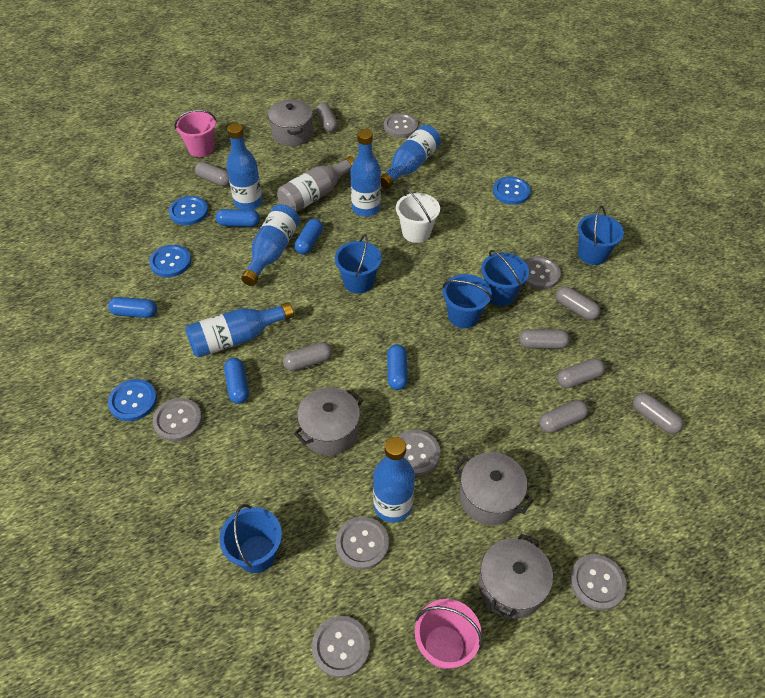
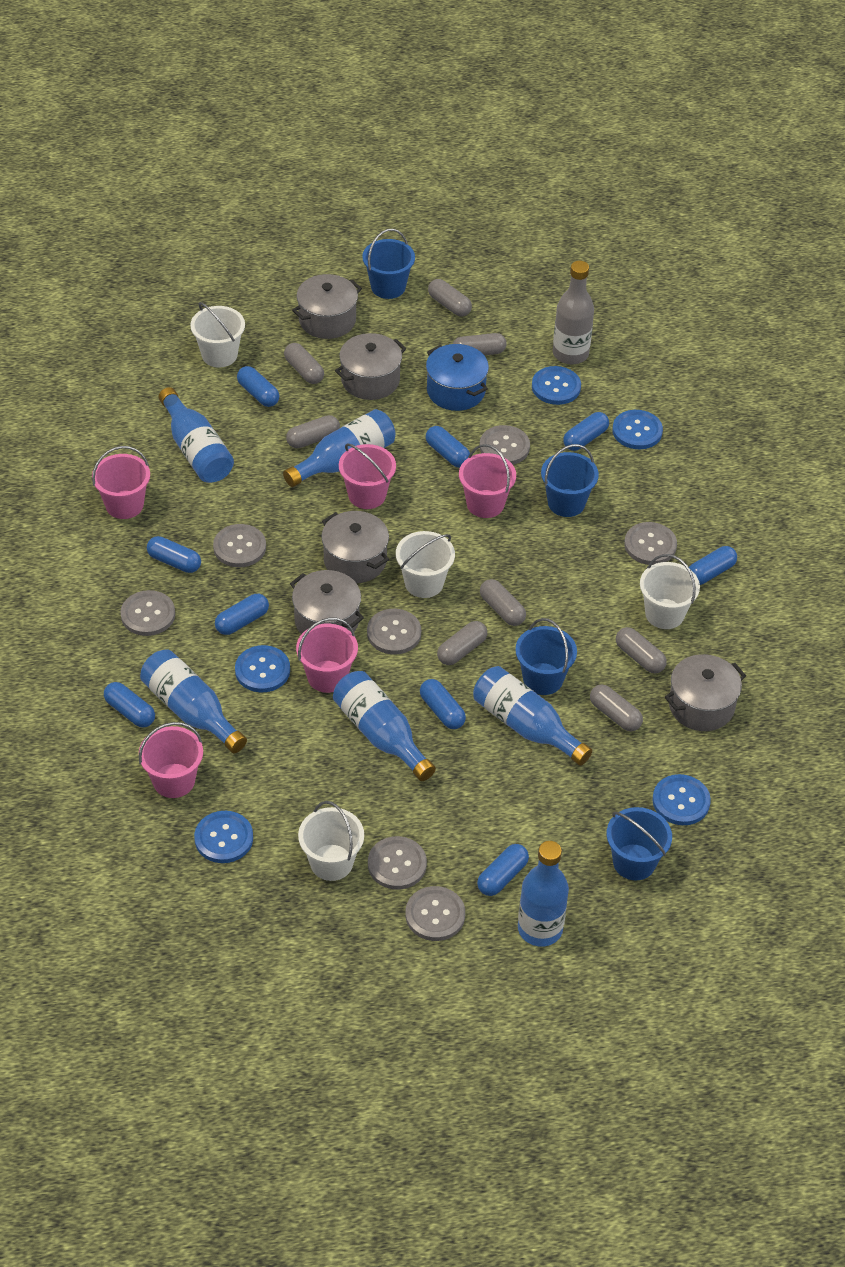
blue bucket: [219,504,282,573] [335,234,382,294] [443,274,492,328] [481,250,529,306] [578,206,624,265] = 5 -> [362,229,415,299] [515,618,577,695] [541,444,599,517] [607,807,672,880] = 4
blue button: [108,379,157,421] [149,245,191,277] [169,196,208,225] [493,177,531,205] = 4 -> [194,811,253,863] [235,645,290,693] [532,366,581,405] [612,410,663,449] [652,774,711,825] = 5
blue capsule: [108,297,157,318] [216,209,260,227] [224,358,249,404] [295,219,323,254] [387,344,408,390] = 5 -> [104,682,155,727] [147,536,201,573] [215,594,269,635] [237,366,280,407] [420,679,466,729] [426,426,470,468] [477,844,529,896] [563,412,609,451] [689,546,737,585] = 9
blue pot: none = 0 -> [426,344,489,411] = 1
grey pot: [268,100,313,146] [294,387,363,456] [455,452,533,525] [479,534,553,620] = 4 -> [290,570,364,634] [292,274,362,339] [322,511,389,583] [335,333,406,400] [665,654,746,731] = 5
pink bucket: [175,110,216,157] [415,599,482,669] = 2 -> [92,446,150,519] [139,722,203,798] [296,618,358,693] [339,443,396,509] [459,444,516,518] = 5
white bucket: [396,188,440,243] = 1 -> [190,302,245,367] [298,801,364,881] [396,531,455,598] [640,554,700,629] = 4

